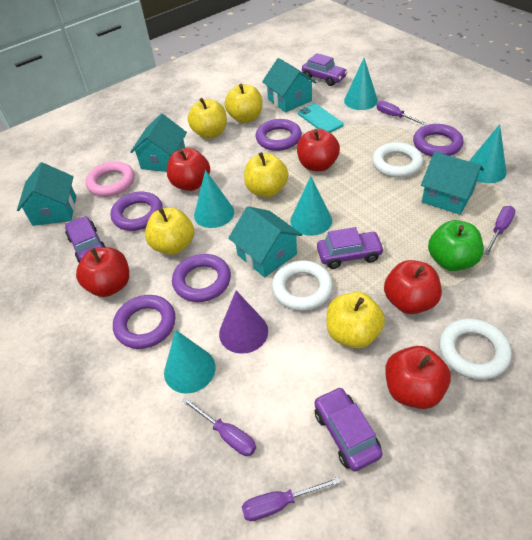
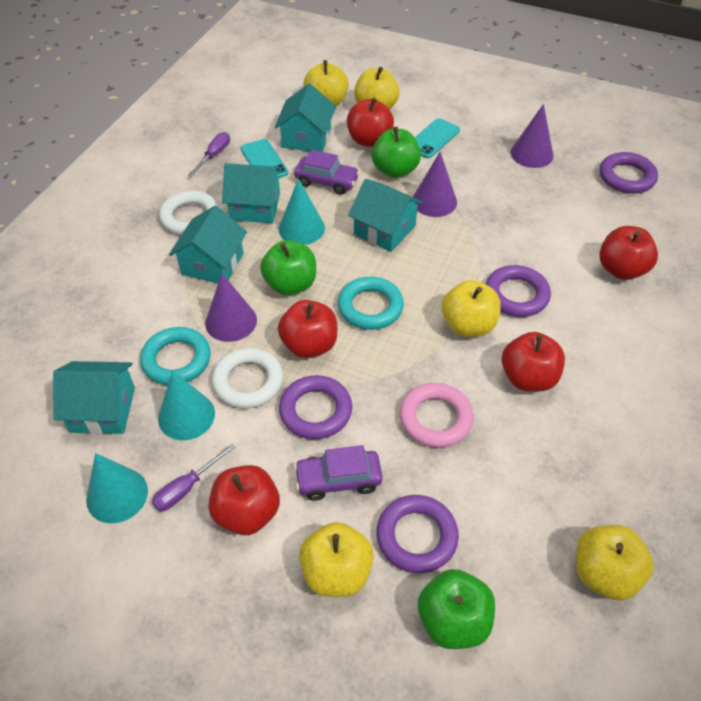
green apple: [428,220,484,271] = 1 -> [260,240,316,295] [372,127,421,178] [418,569,495,649] = 3
purple car: [65,216,106,263] [302,53,347,86] [315,387,383,471] [317,227,385,269] = 4 -> [294,150,360,195] [294,445,382,501] = 2
purple cone: [219,291,268,354] = 1 -> [205,273,257,342] [413,152,457,217] [511,104,553,168] = 3
purple ring: [111,192,163,231] [113,295,175,349] [172,254,231,302] [256,119,302,151] [413,124,463,156] = 5 -> [279,375,352,439] [376,495,459,573] [486,265,551,317] [600,152,658,194] = 4
purple screwdriver: [182,398,256,456] [242,476,341,521] [376,101,427,125] [484,206,516,255] = 4 -> [152,444,235,511] [188,132,230,177] = 2
turquoise cone: [164,330,215,394] [194,170,234,228] [290,176,332,236] [344,58,378,110] [469,124,507,183] = 5 -> [86,453,148,523] [158,370,215,440] [279,178,325,245] = 3
turquoise phone: [298,104,344,133] = 1 -> [240,139,288,178] [415,118,460,158] = 2
turquoise ring: none = 0 -> [140,327,211,385] [338,277,404,330] = 2
white ring: [272,260,333,311] [372,142,423,178] [439,318,512,380] = 3 -> [159,191,219,235] [212,348,283,409] = 2

